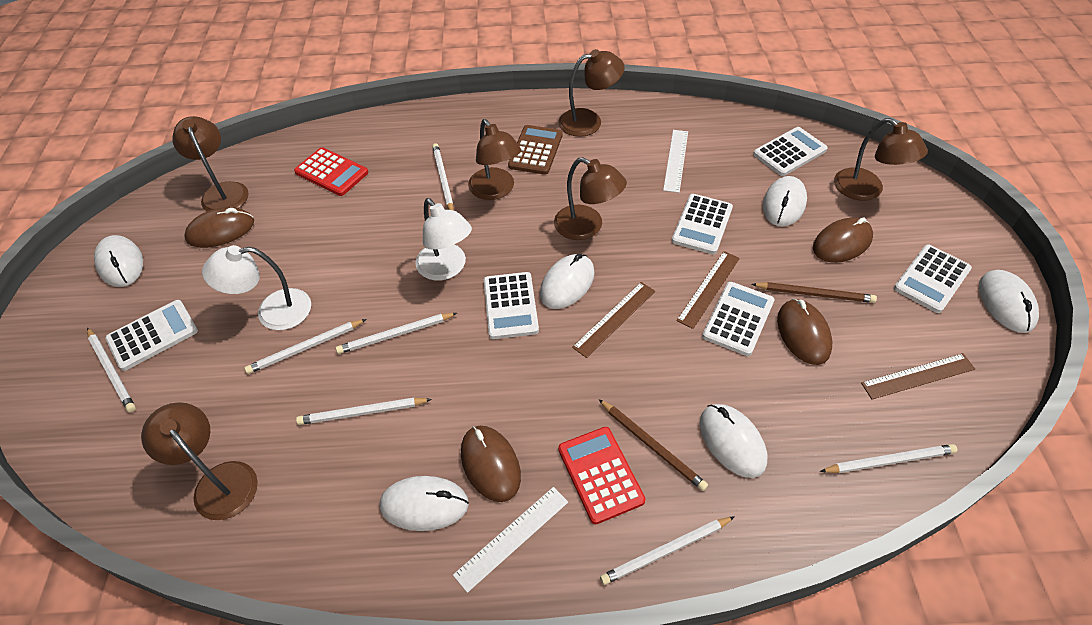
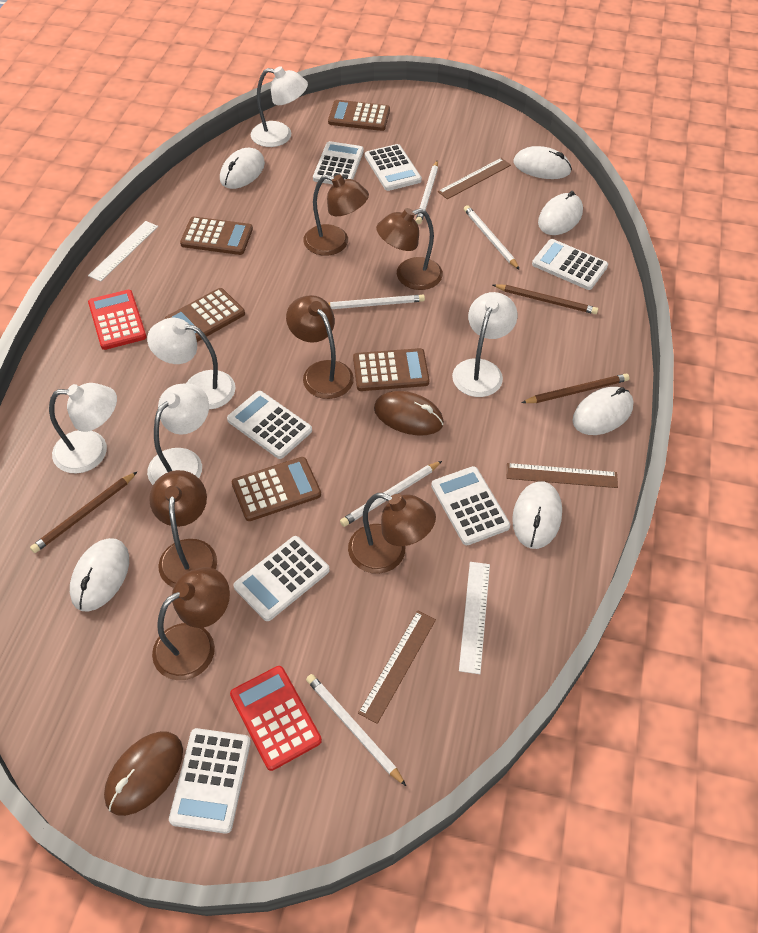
brown calculator: [508,125,563,175] = 1 -> [165,288,245,342] [180,217,253,255] [232,457,321,521] [328,100,390,131] [353,348,430,391] = 5
brown mouse: [185,207,254,248] [461,426,521,502] [777,299,832,365] [813,217,873,263] = 4 -> [104,731,183,816] [374,391,444,435] = 2
brown pencil: [599,399,708,491] [751,282,877,303] = 2 -> [30,472,137,553] [493,284,598,314] [521,374,630,403] = 3
white calculator: [105,300,198,371] [484,272,539,339] [672,194,733,254] [702,282,775,356] [753,127,828,176] [894,244,972,313] = 6 -> [169,728,251,834] [227,391,312,459] [233,536,330,621] [313,141,364,184] [365,144,422,191] [431,466,510,545] [532,239,608,290] = 7
white lamp: [202,245,311,330] [415,198,472,281] = 2 -> [49,383,117,473] [147,318,235,409] [147,383,209,485] [251,66,308,147] [452,292,517,397] = 5
white pencil: [87,328,136,412] [244,319,367,374] [296,398,432,425] [336,313,457,354] [432,143,454,210] [600,516,735,585] [820,444,957,473] = 7 -> [306,674,406,786] [328,295,425,309] [340,461,442,527] [416,161,438,224] [464,205,520,270] = 5

